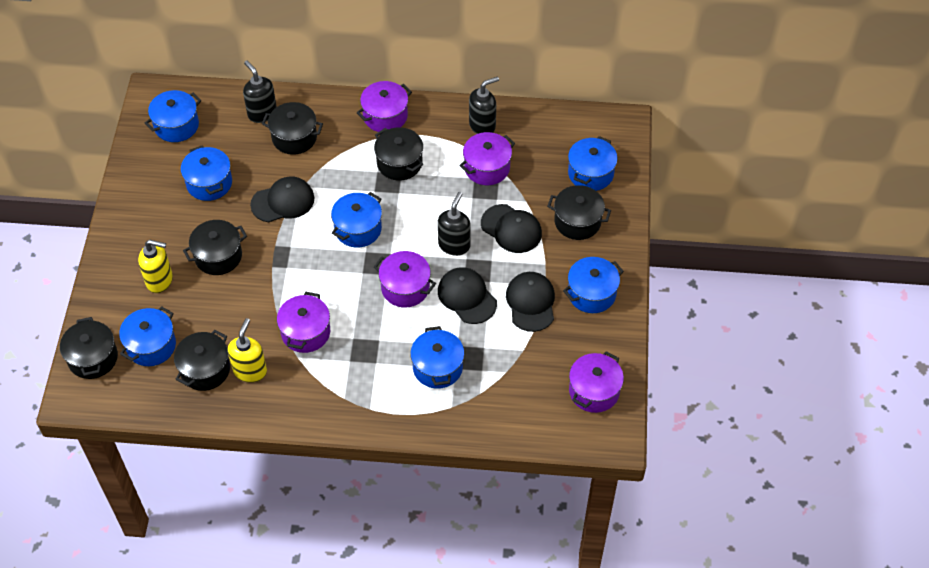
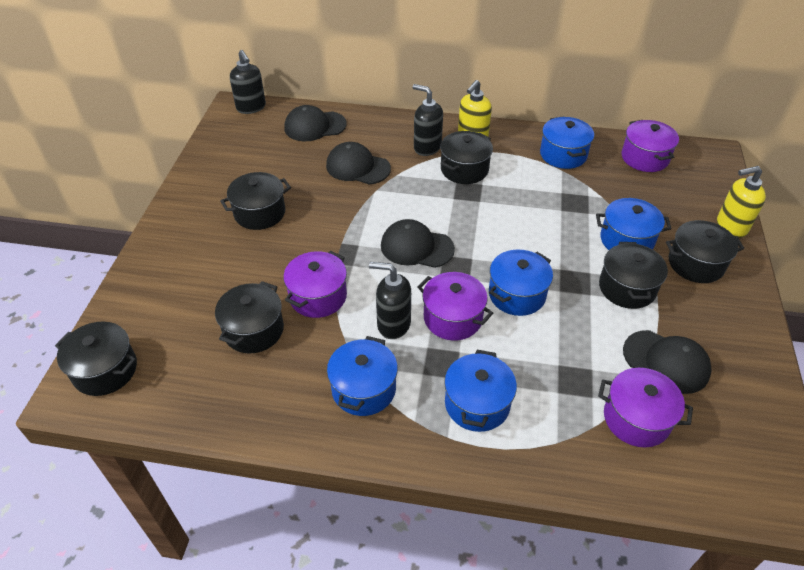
blue pot: [119,306,176,366] [145,90,201,142] [181,145,232,201] [331,192,382,248] [410,326,464,389] [563,257,624,313] [568,136,618,191] = 7 -> [327,336,398,416] [444,350,517,432] [489,250,553,316] [540,117,594,169] [596,198,671,250] = 5
purple pot: [277,292,330,353] [357,81,412,132] [374,251,436,308] [459,132,515,185] [569,351,624,413] = 5 -> [283,251,347,318] [417,272,493,341] [598,368,693,447] [622,120,679,172] = 4

